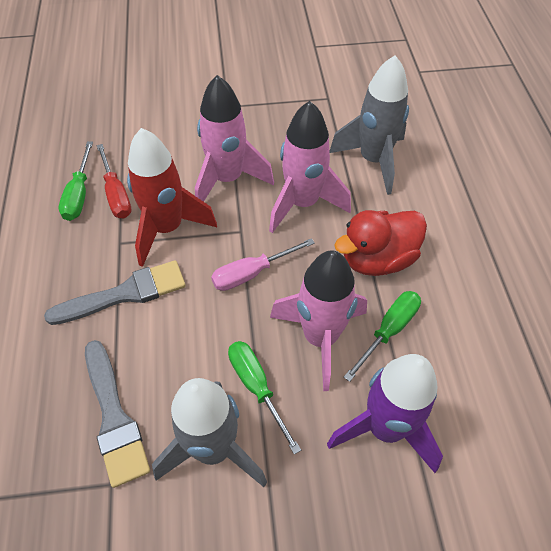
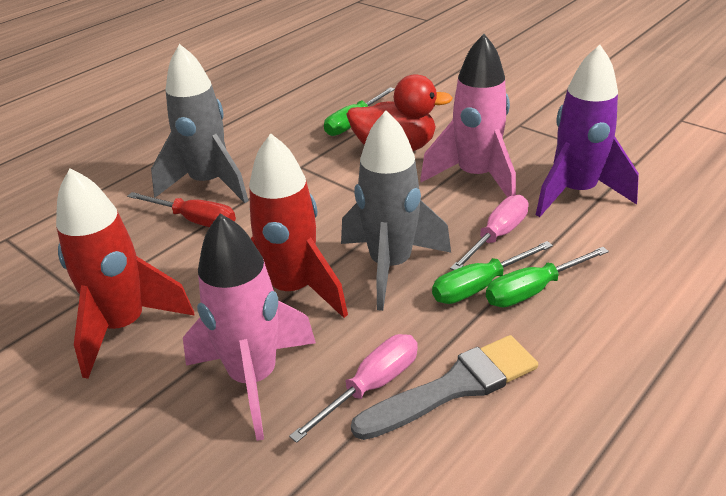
grey brush: [44,260,186,325] [85,340,150,488] = 2 -> [351,335,538,440] = 1
pink rocket: [195,75,274,202] [269,101,351,233] [270,250,367,391] = 3 -> [183,213,316,441] [420,34,516,197] = 2
pink screwdriver: [211,238,315,291] = 1 -> [289,334,418,443] [450,195,529,270] = 2
red rocket: [127,128,217,267] = 1 -> [56,168,195,379] [249,134,348,318] = 2

